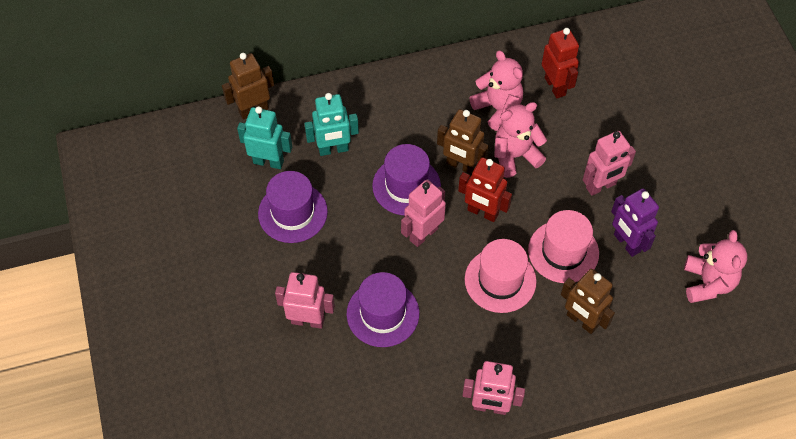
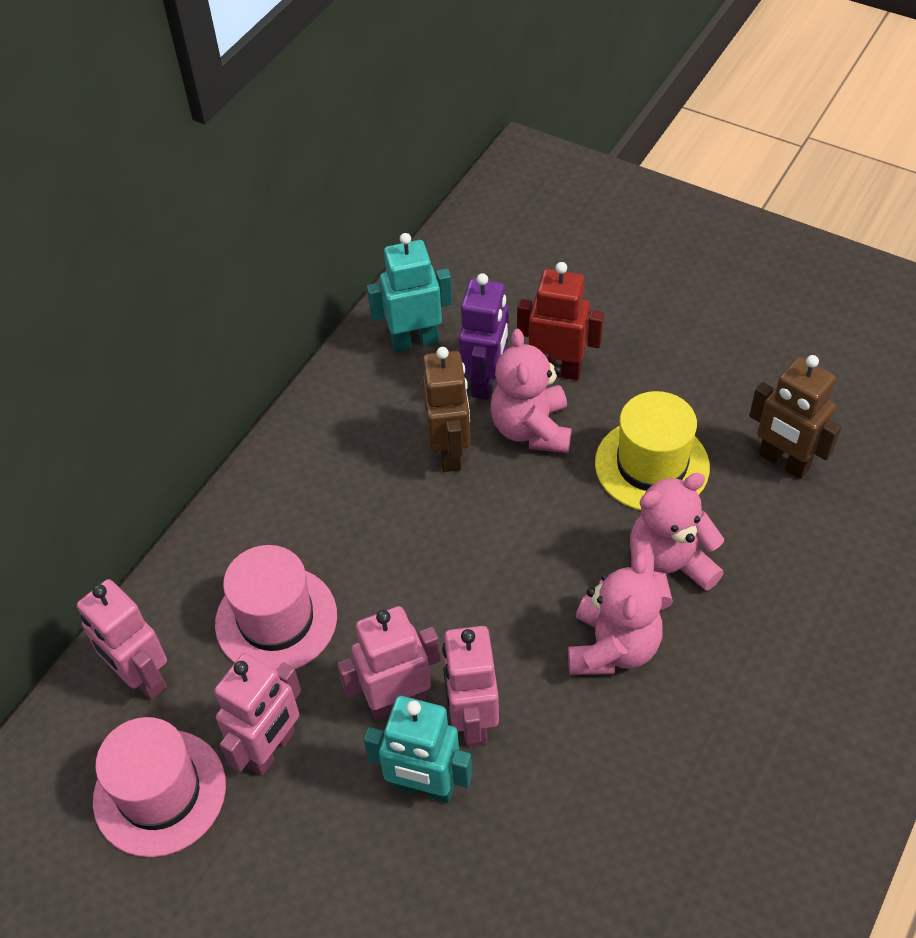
brown robot: [222,53,274,120] [437,109,489,175] [561,269,615,334] = 3 -> [422,347,471,472] [749,355,841,479] = 2
purple hat: [258,171,328,243] [347,272,419,347] [372,144,441,215] = 3 -> none = 0
red robot: [458,157,512,222] [542,28,579,98] = 2 -> [517,262,604,380] = 1
yellow hat: none = 0 -> [595,391,710,510] = 1

